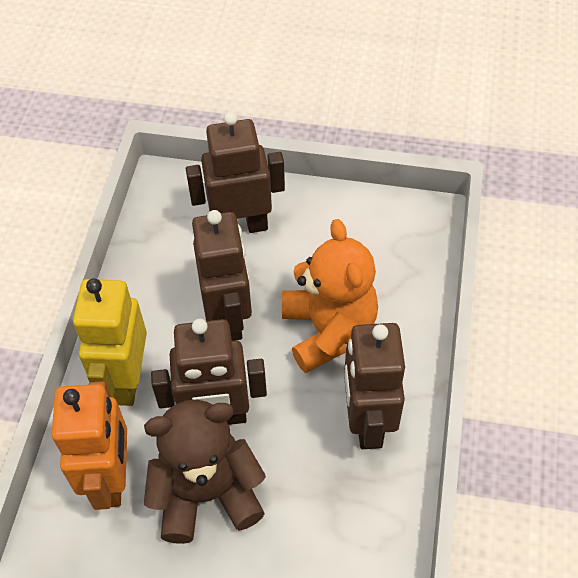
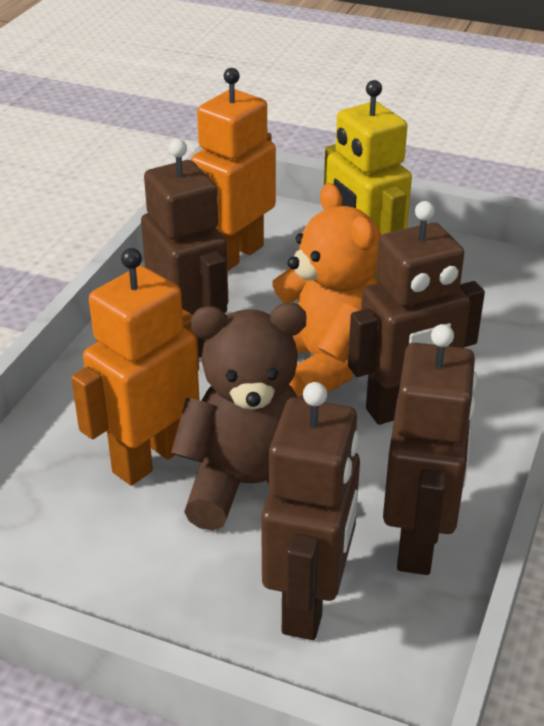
orange robot: [52,381,127,510] = 1 -> [71,248,200,485] [191,68,276,271] = 2

